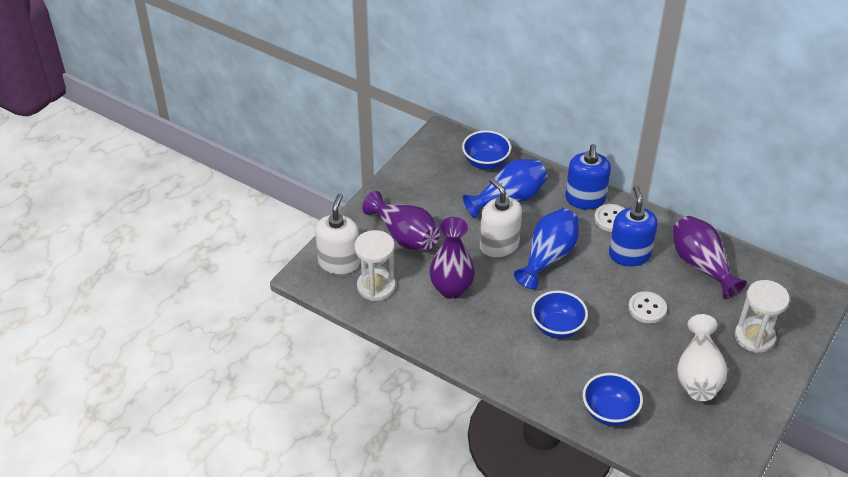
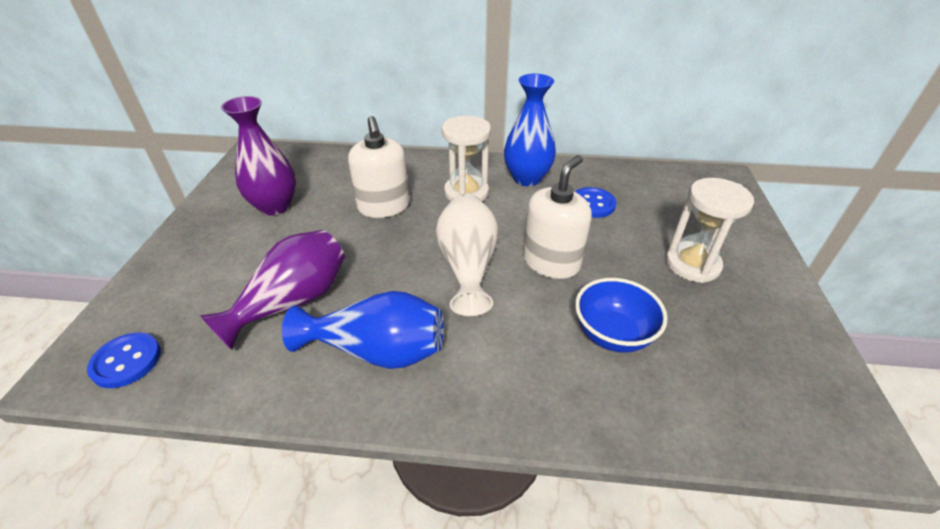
blue bowl: [462,130,511,170] [531,290,588,339] [583,373,643,426] = 3 -> [575,278,668,353] = 1
blue button: none = 0 -> [87,333,161,388] [575,187,616,218] = 2
blue soap dispenser: [565,144,611,209] [609,186,658,266] = 2 -> none = 0
purple vase: [362,191,440,250] [429,217,475,299] [672,216,747,299] = 3 -> [200,230,345,350] [221,96,296,216] = 2
white button: [594,204,625,232] [628,291,667,323] = 2 -> none = 0

